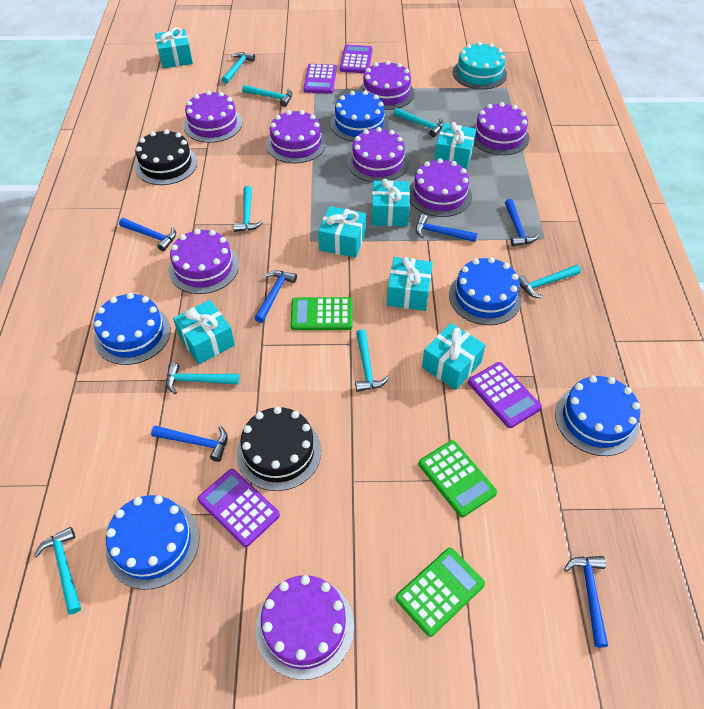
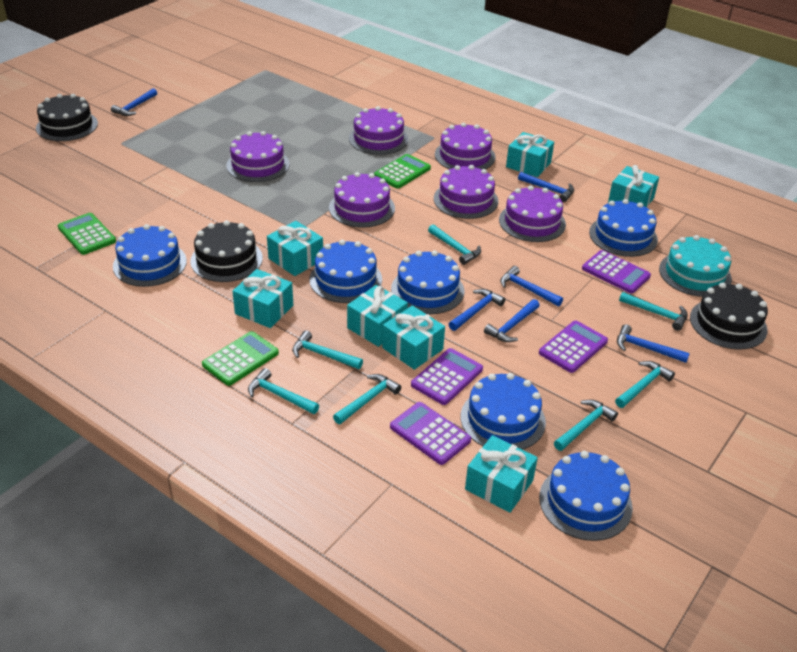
black cake: [135,129,197,185] [237,406,321,491] = 2 -> [36,94,98,141] [190,220,263,282] [690,282,768,350] = 3
blue cake: [94,293,171,365] [106,495,199,590] [330,90,389,142] [449,257,522,325] [555,376,640,456] = 5 -> [113,224,187,287] [309,240,382,303] [391,250,464,314] [461,373,546,450] [539,451,633,541] [589,199,658,257] = 6
purple cake: [168,229,239,294] [184,91,242,143] [256,575,354,680] [266,110,326,163] [347,127,409,182] [359,61,414,110] [409,158,472,217] [472,102,529,155] = 8 -> [226,131,289,182] [329,172,395,228] [349,106,408,155] [434,165,498,219] [435,123,496,169] [499,186,566,242] = 6
turquoise hammer: [34,527,81,614] [166,362,239,394] [222,52,255,84] [233,186,263,232] [242,85,292,107] [355,329,389,392] [393,108,444,137] [518,265,581,298] = 8 -> [248,368,319,414] [292,330,363,369] [333,374,401,424] [428,224,481,265] [554,400,618,451] [615,361,675,408] [619,292,688,331] = 7

